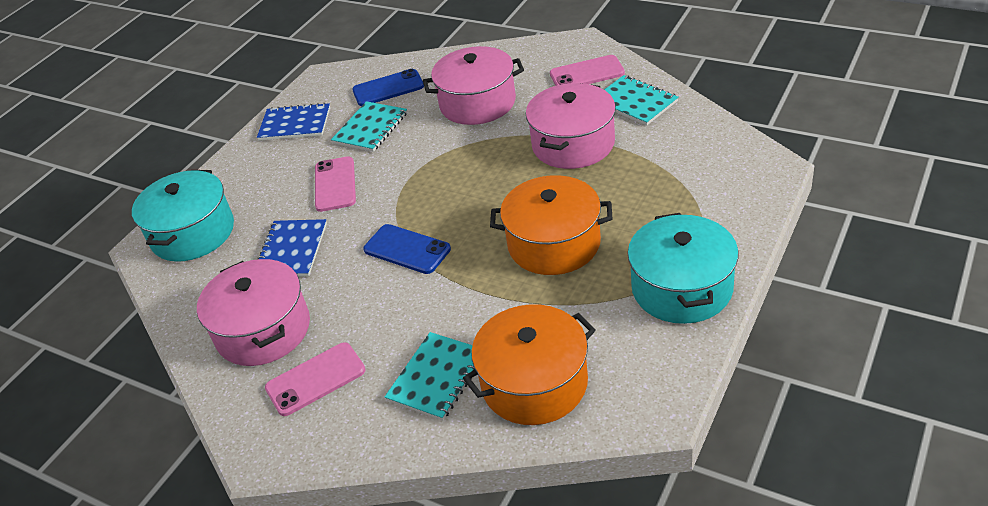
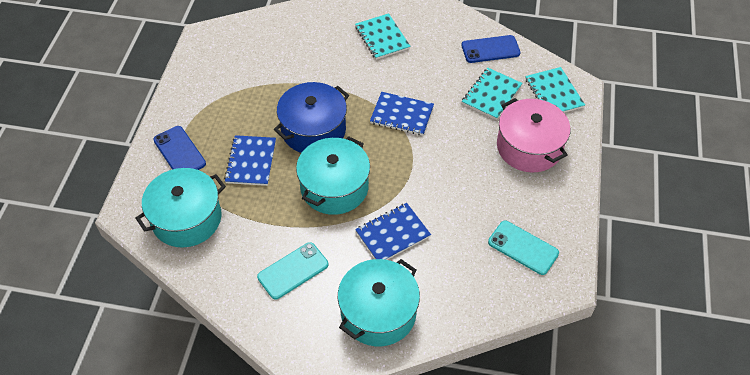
blue notebook: [257,103,330,141] [258,219,327,276] = 2 -> [224,135,276,186] [355,203,431,260] [370,92,434,135] = 3
blue pot: none = 0 -> [274,82,349,153] = 1
orange pot: [463,304,595,425] [490,175,612,275] = 2 -> none = 0
pink phone: [265,342,366,416] [315,156,356,212] [550,55,625,86] = 3 -> none = 0
pink pot: [197,259,310,366] [423,46,524,125] [526,83,616,169] = 3 -> [497,98,570,172] = 1
turquoise phone: none = 0 -> [257,242,328,300] [488,221,559,275] = 2
turquoise pot: [132,170,234,262] [628,213,739,324] = 2 -> [136,168,226,248] [296,136,370,215] [338,259,420,346] = 3

